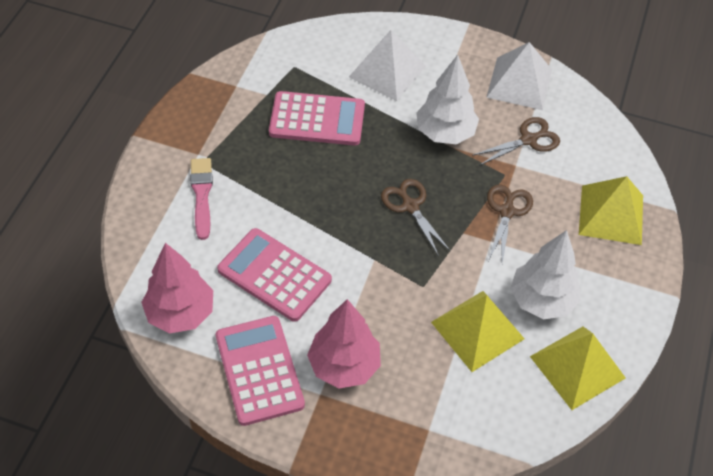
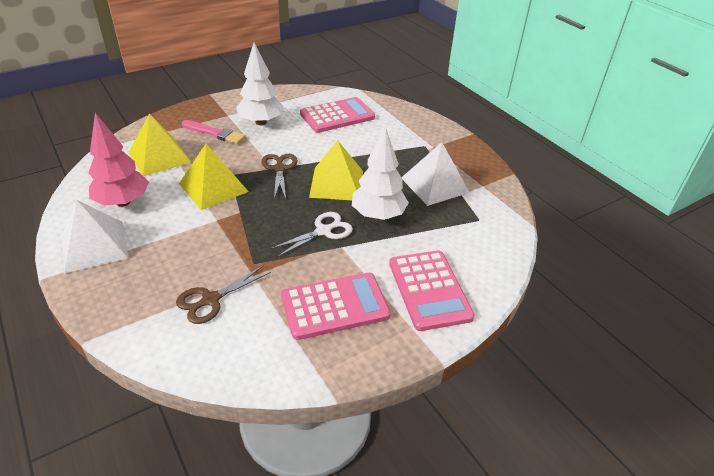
brown scissors: [381,179,451,256] [472,117,560,166] [487,184,533,263] = 3 -> [176,265,271,324] [261,154,298,199] = 2
pink tree: [141,243,213,333] [307,299,381,388] = 2 -> [88,113,149,207] = 1
white scissors: none = 0 -> [270,212,353,258] = 1

